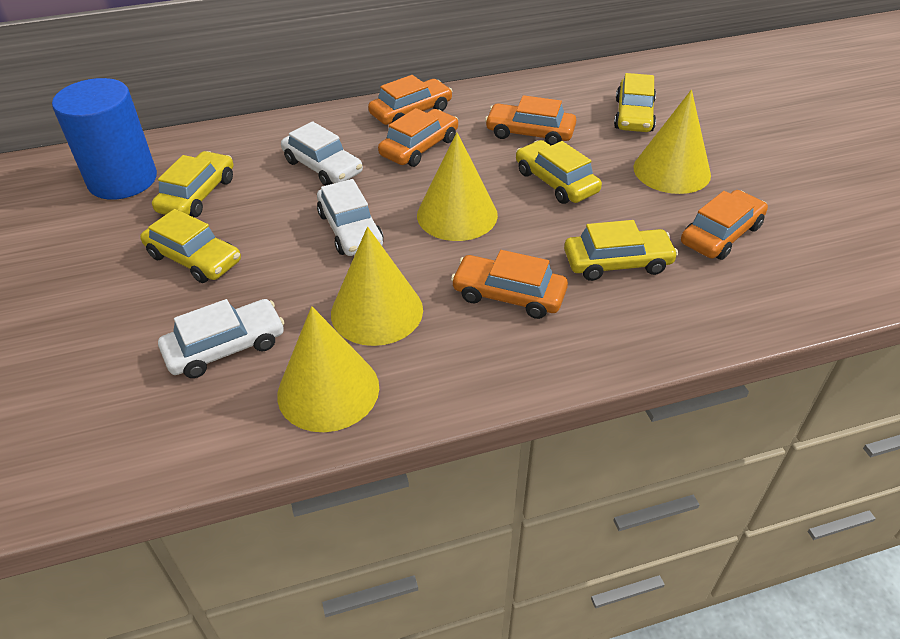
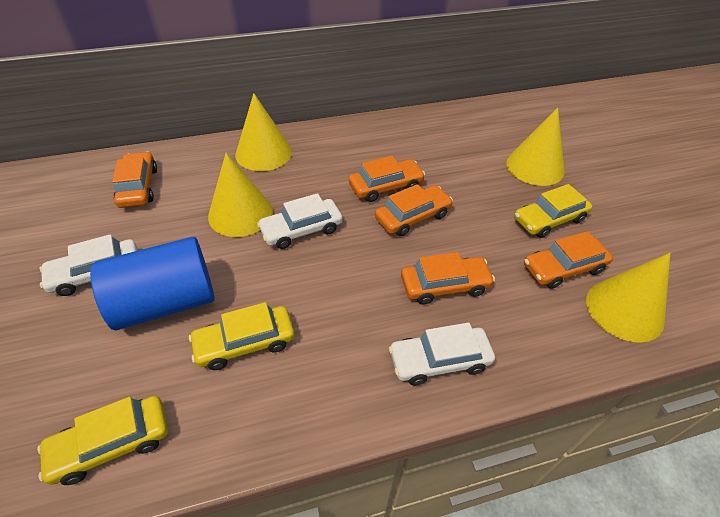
yellow car: [140,209,241,283] [152,151,233,217] [516,140,602,204] [564,220,678,281] [614,73,656,132] = 5 -> [37,396,168,485] [189,302,294,370] [514,184,593,238] = 3

